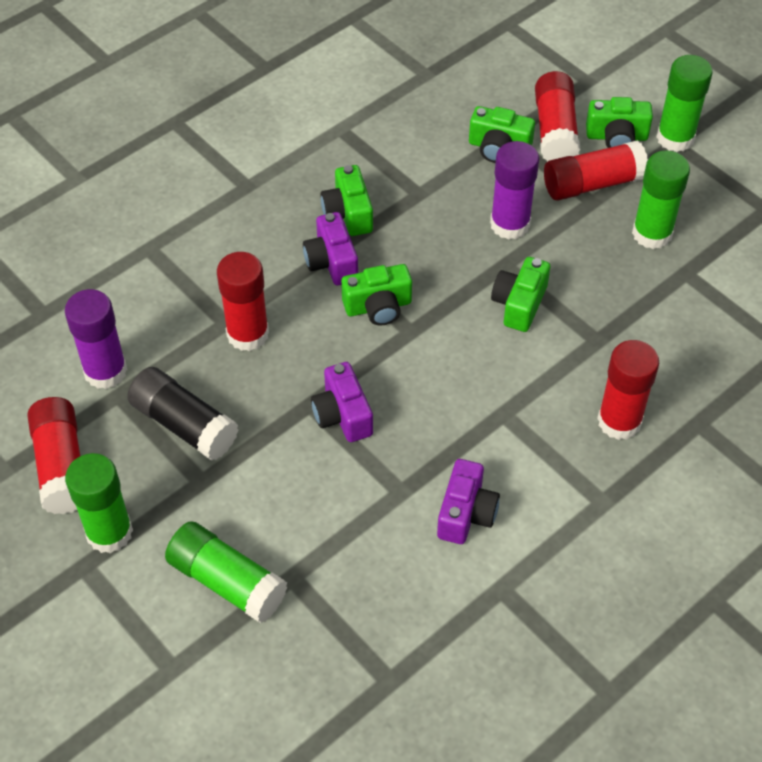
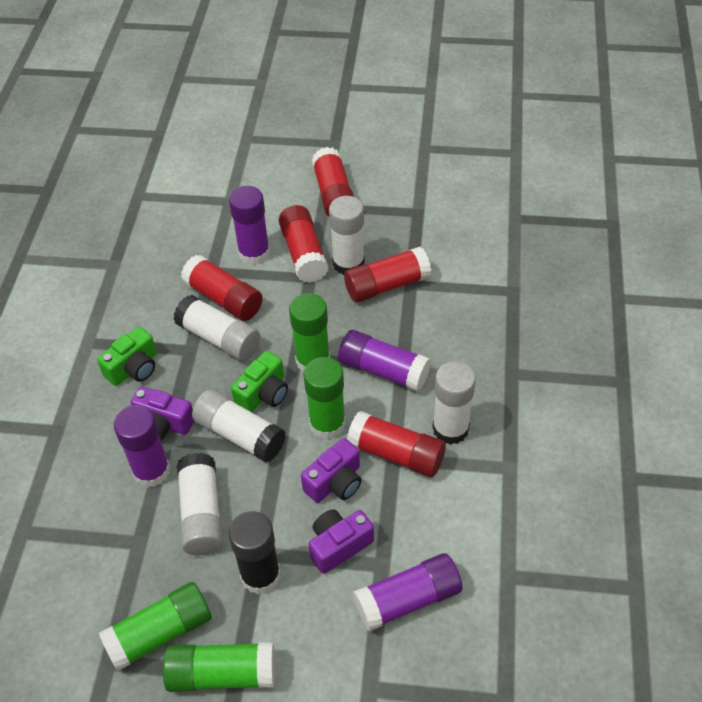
green camera: [321,165,373,236] [341,264,412,326] [469,106,535,163] [491,257,550,332] [586,97,653,148] = 5 -> [97,327,157,386] [231,351,288,412] = 2
purple glue stick: [65,289,127,389] [490,141,539,240] = 2 -> [114,405,170,488] [229,186,270,265] [338,330,431,392] [353,553,462,631] = 4
white glue stick: none = 0 -> [173,295,260,361] [177,453,223,555] [192,389,286,463] [329,196,365,275] [432,362,476,445] = 5

